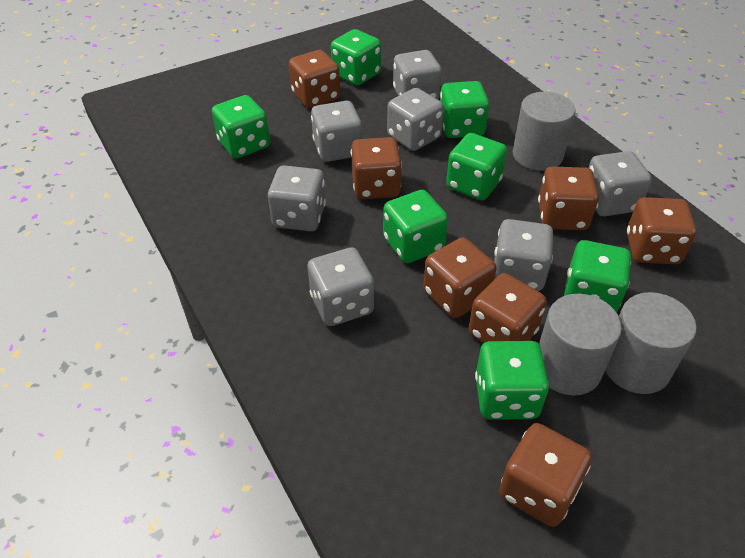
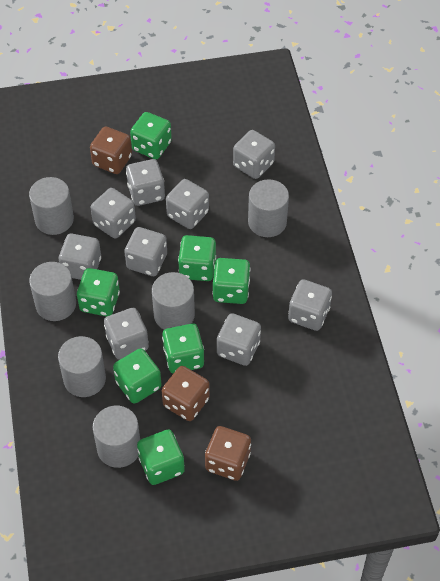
brown dice: [289,50,340,108] [351,137,402,199] [423,238,497,318] [469,273,547,343] [499,423,592,527] [538,167,599,230] [627,197,697,264] = 7 -> [90,126,132,174] [162,366,210,421] [205,426,251,481] = 3
grey cylinder: [513,92,576,171] [539,294,622,396] [605,292,697,394] = 3 -> [29,177,74,235] [29,262,76,321] [58,336,106,397] [93,406,140,468] [152,272,195,330] [248,179,289,237] = 6
grey dice: [268,165,326,231] [307,247,374,326] [311,101,362,162] [387,88,444,151] [393,50,442,100] [494,219,553,291] [589,151,652,217] = 7 -> [59,234,101,280] [91,188,136,238] [104,308,149,360] [124,227,167,276] [126,159,165,206] [166,179,209,229] [217,313,261,366] [233,130,275,179] [288,279,332,331] = 9

